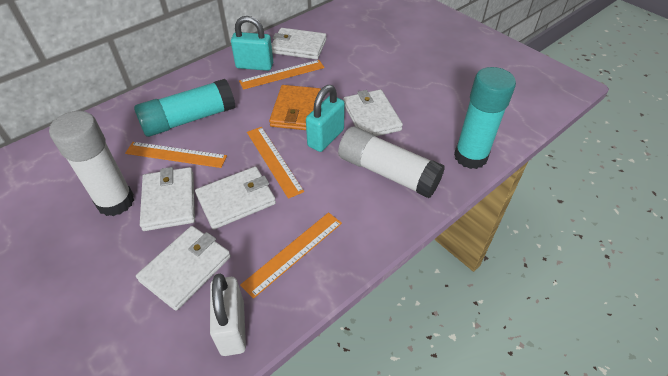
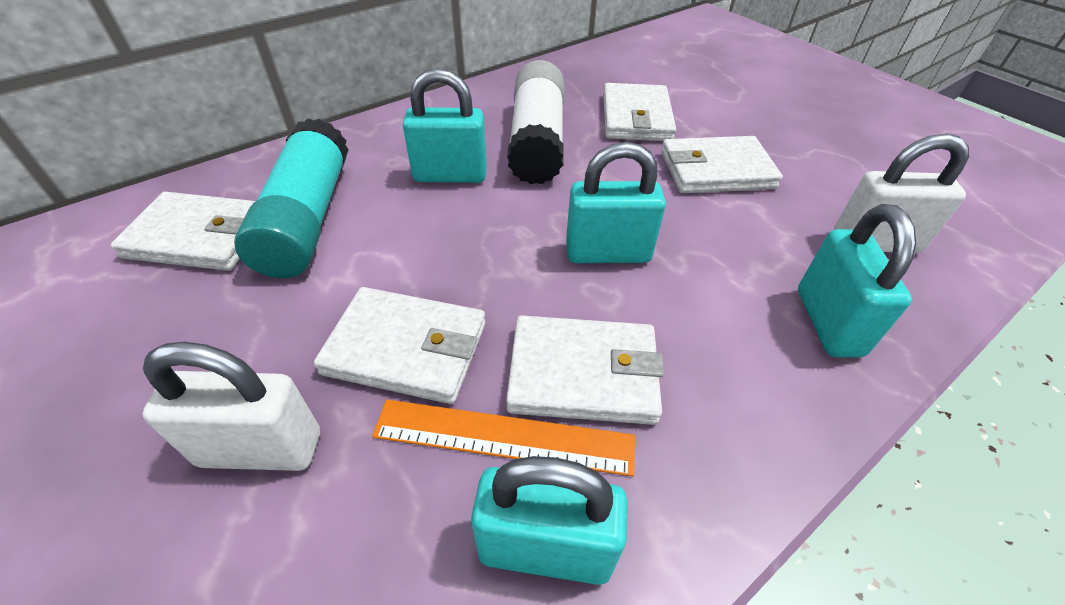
orange ruler: [125,142,227,168] [239,60,325,90] [240,212,342,299] [247,127,304,199] = 4 -> [372,400,635,476] = 1
orange wallet: [269,85,321,130] = 1 -> none = 0
turquoise glue stick: [134,79,235,137] [454,67,516,169] = 2 -> [234,118,348,278] = 1
turquoise padlock: [231,16,273,71] [306,85,345,152] = 2 -> [403,68,487,183] [471,456,628,585] [566,142,666,263] [798,204,916,357] = 4
white glue stick: [49,111,134,216] [338,126,445,198] = 2 -> [507,60,564,184] = 1
white padlock: [210,273,246,356] = 1 -> [142,342,320,471] [834,133,969,253] = 2

